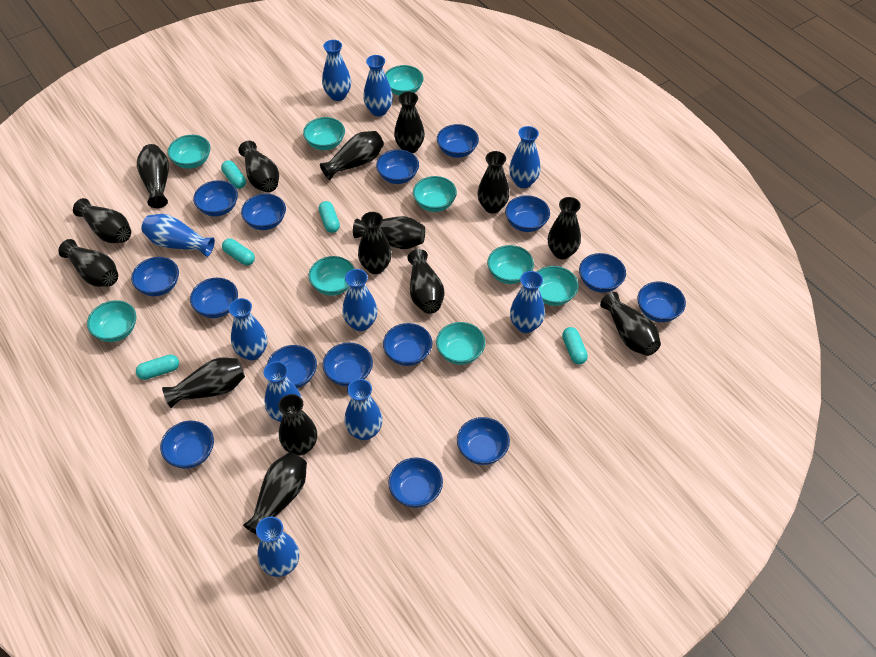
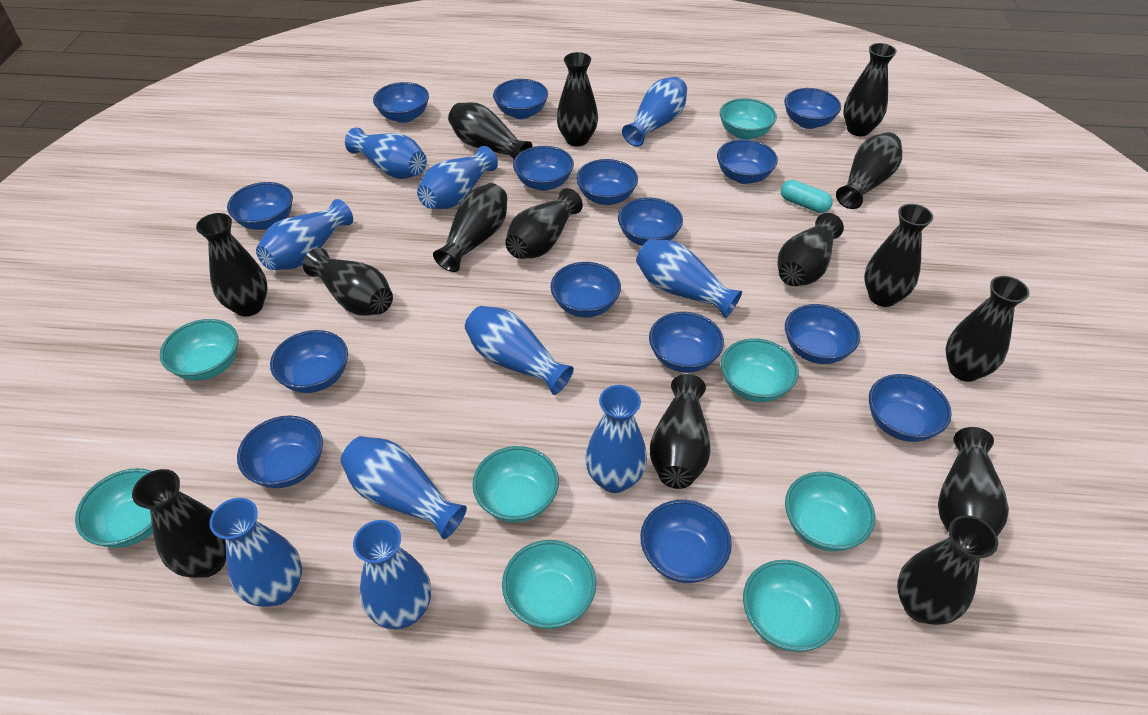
turquoise bowl: [87,300,136,342] [168,135,211,169] [303,117,345,150] [308,256,355,296] [385,65,423,96] [413,176,457,212] [436,322,485,365] [487,245,534,284] [537,266,578,306] = 9 -> [75,468,153,548] [160,319,238,381] [472,446,559,523] [502,540,596,629] [720,98,777,140] [721,338,799,402] [743,560,840,652] [785,472,875,551] = 8
turquoise capsule: [136,354,179,380] [221,160,246,189] [222,238,255,265] [319,201,340,233] [562,327,588,364] = 5 -> [781,180,833,213] = 1

